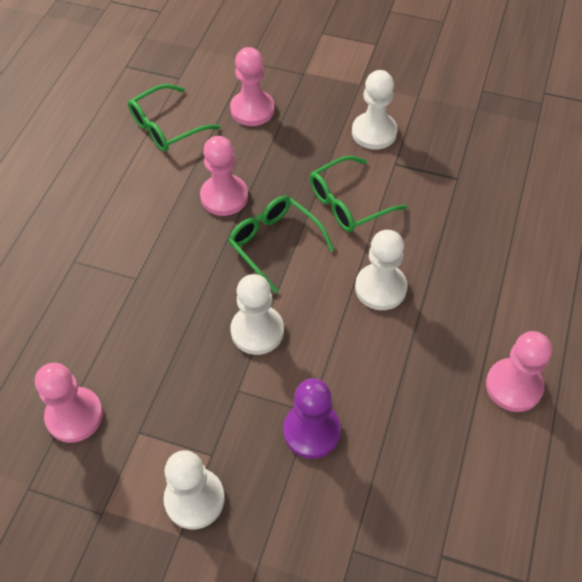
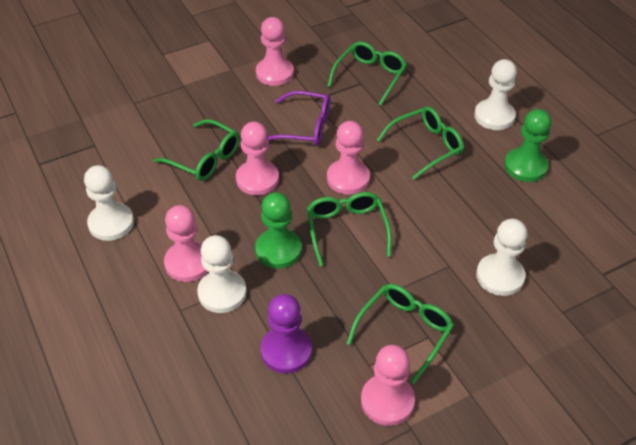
green glasses: [128,84,220,152] [228,196,334,294] [309,156,407,232] = 3 -> [153,119,240,181] [307,192,392,266] [328,41,407,106] [346,284,454,384] [377,106,464,180] = 5
green pawn: none = 0 -> [255,192,302,269] [504,109,551,182] = 2
pink pawn: [35,363,103,443] [200,136,248,216] [230,47,275,126] [486,331,552,412] = 4 -> [164,205,208,282] [236,122,279,195] [256,17,294,86] [327,121,370,194] [361,345,415,426] = 5
purple glasses: none = 0 -> [267,91,330,146] = 1

